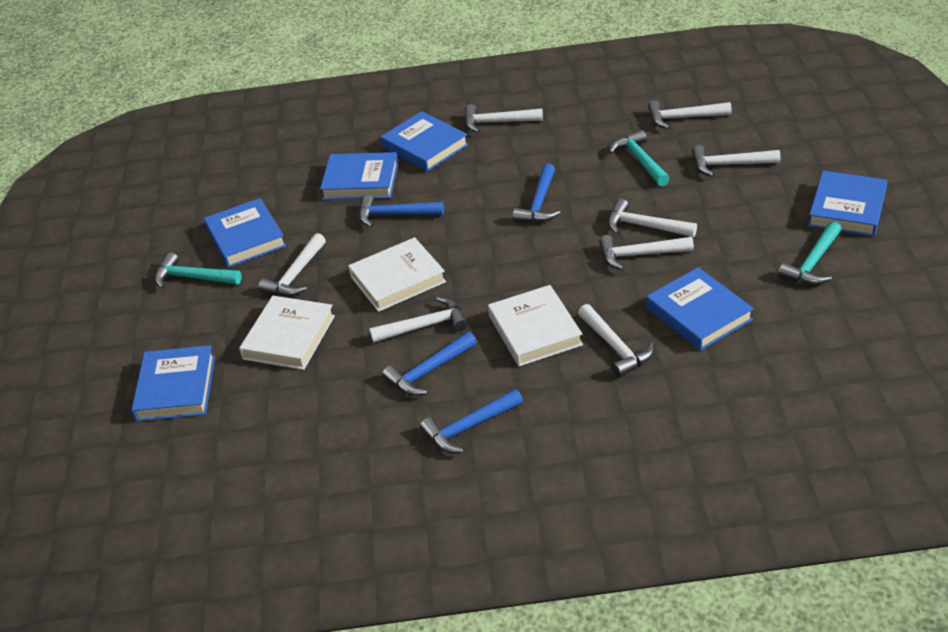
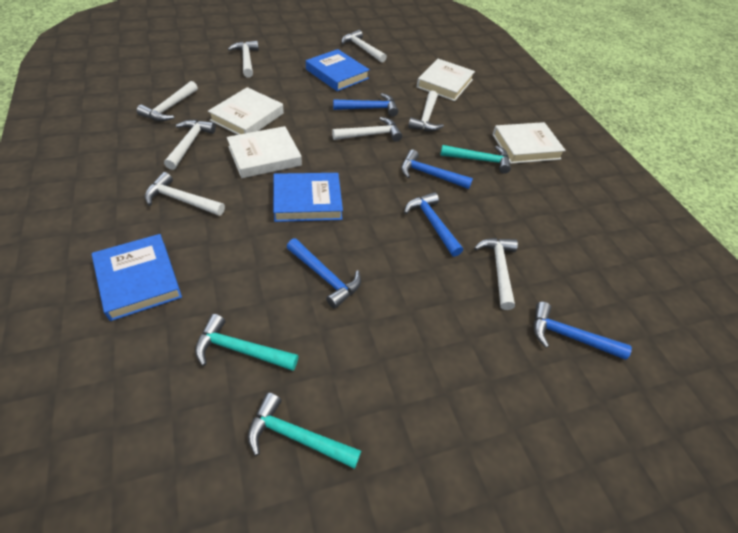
blue book: [131,345,215,421] [204,198,286,268] [320,152,398,200] [381,111,468,172] [646,267,754,351] [808,171,888,237] = 6 -> [92,234,182,321] [273,173,343,222] [306,49,370,91] = 3
blue hammer: [359,194,444,227] [382,332,477,396] [420,389,523,453] [513,164,560,223] = 4 -> [287,238,361,309] [333,93,398,117] [401,150,473,189] [404,192,463,257] [534,302,632,360] = 5
white book: [239,296,335,370] [348,237,446,312] [488,285,583,367] = 3 -> [208,87,284,135] [227,126,302,178] [417,59,475,101] [492,122,566,164] = 4

